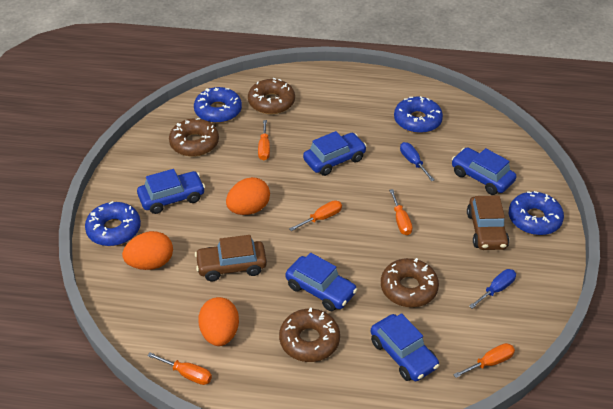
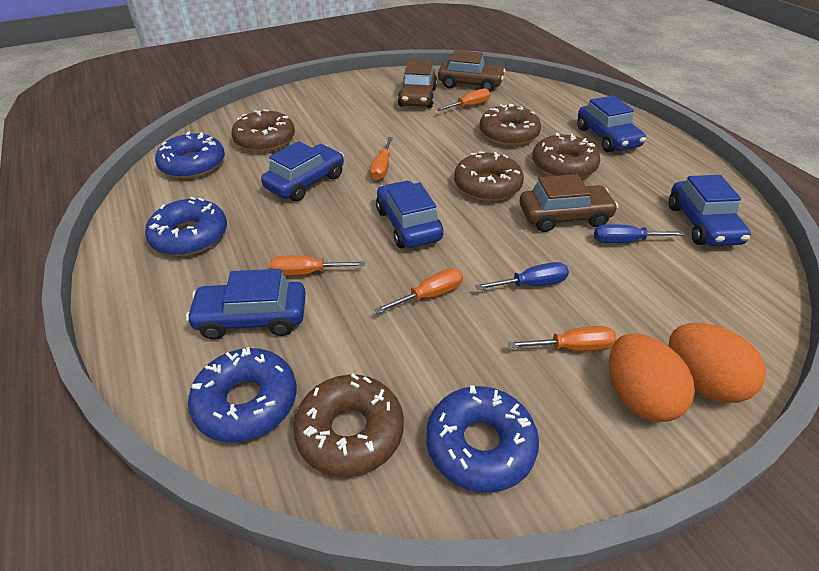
brown car: [195,235,267,281] [467,195,509,250] = 2 -> [398,60,437,108] [438,50,505,92] [520,174,618,232] = 3
brown donut: [169,118,219,157] [248,78,295,114] [279,308,340,362] [381,258,439,307] = 4 -> [231,110,295,152] [293,374,404,477] [454,152,524,201] [479,104,541,146] [532,133,600,178] = 5
orange egg: [122,231,173,270] [198,297,239,346] [226,177,270,215] = 3 -> [609,333,695,422] [669,323,766,403] = 2

